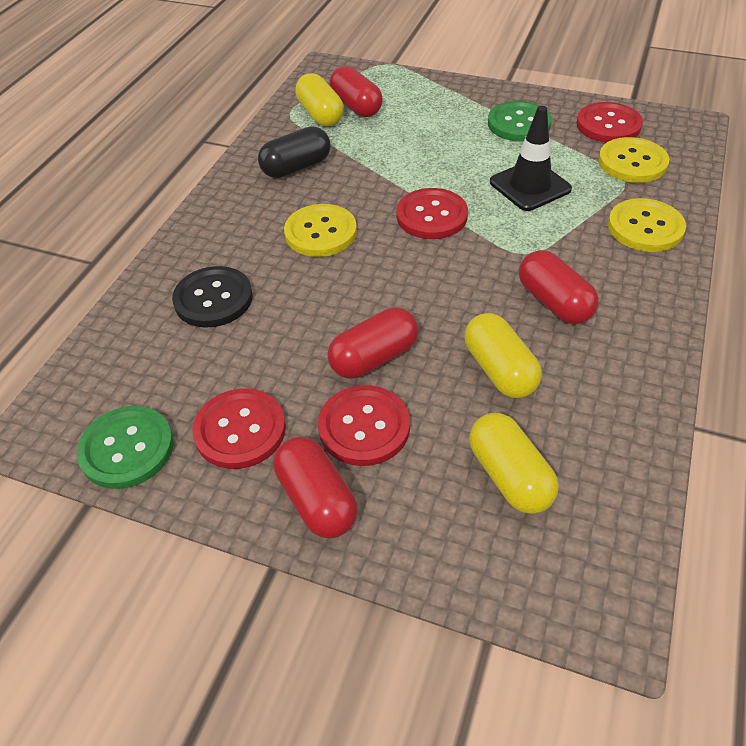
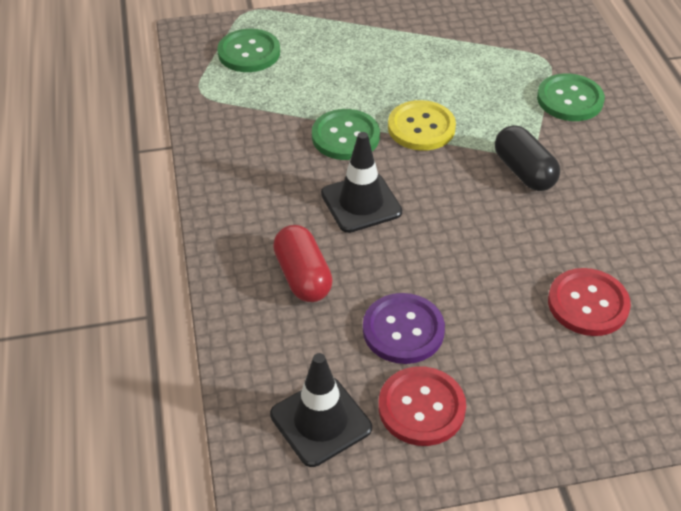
black button: [172,266,253,328] = 1 -> none = 0
black traffic cone: [490,106,572,211] = 1 -> [270,353,372,467] [321,132,402,233] = 2
green button: [77,406,174,489] [488,101,552,142] = 2 -> [217,29,280,72] [312,109,380,160] [537,73,605,121] = 3
purple button: none = 0 -> [363,293,445,364] = 1
red button: [192,389,286,469] [318,385,410,466] [396,188,468,239] [576,102,643,143] = 4 -> [378,366,466,446] [548,268,631,336] = 2
red capsule: [274,437,358,538] [328,307,418,378] [329,66,383,117] [519,250,599,324] = 4 -> [273,225,333,302] = 1
yellow button: [284,204,357,257] [598,137,669,183] [608,198,686,252] = 3 -> [388,100,456,151] = 1
yellow capsule: [295,73,344,126] [464,313,542,398] [469,413,559,514] = 3 -> none = 0

